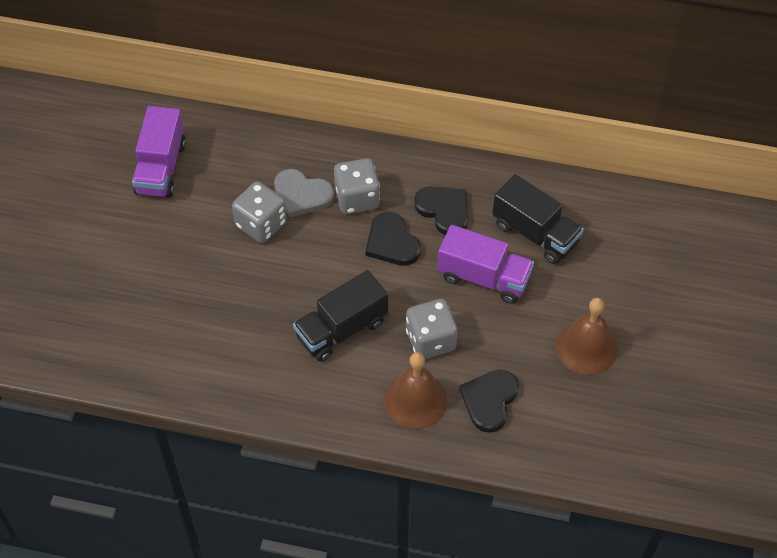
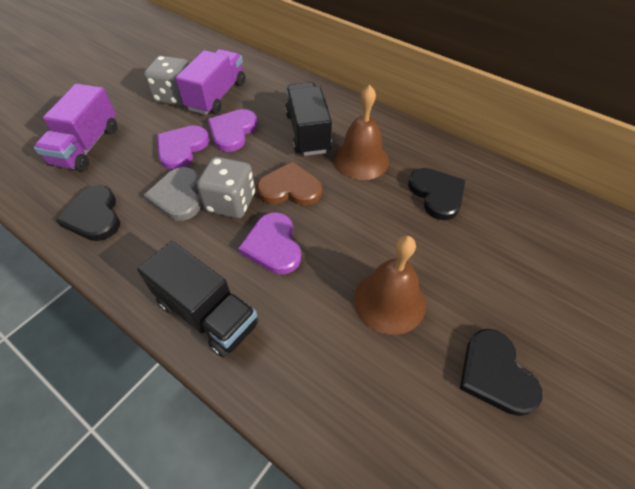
brown heart: none = 0 -> [257,161,322,206] = 1
grey dice: [232,181,287,243] [334,158,380,214] [406,299,458,359] = 3 -> [144,55,189,106] [197,157,255,218] = 2
purple heart: none = 0 -> [157,125,209,170] [207,109,258,152] [238,212,301,274] = 3

